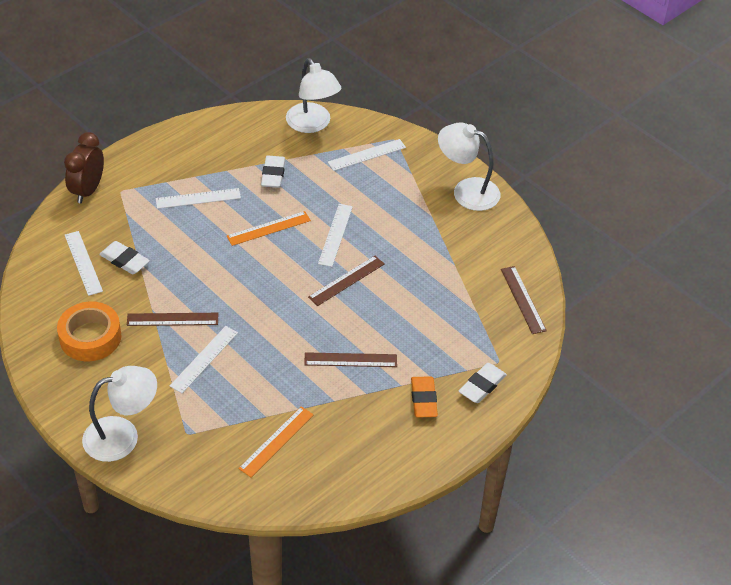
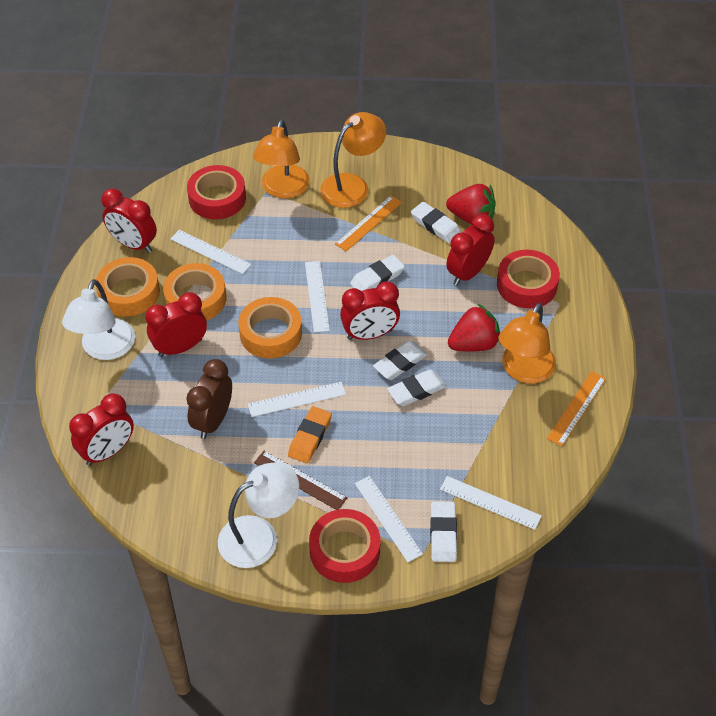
brown ruler: [127,313,218,326] [304,352,397,367] [308,256,384,306] [501,266,547,334] = 4 -> [254,451,347,510] = 1
orange lamp: none = 0 -> [253,119,310,199] [320,112,386,208] [499,303,556,384] = 3
orange tape: [57,302,121,361] = 1 -> [96,257,160,316] [163,263,227,321] [238,297,302,359] = 3
red clock: none = 0 -> [69,393,134,466] [101,189,157,253] [145,292,207,357] [340,282,400,340] [446,214,495,286] = 5
red strawberry: none = 0 -> [446,184,496,225] [448,304,501,352] = 2
red tape: none = 0 -> [187,165,246,219] [309,509,380,583] [497,250,560,308] = 3
white eraser: [99,241,150,274] [261,156,286,188] [459,363,507,403] = 3 -> [350,255,405,291] [373,340,428,380] [387,369,446,406] [411,202,461,243] [430,501,457,562] = 5
white lamp: [82,366,157,462] [286,58,341,133] [438,123,500,211] = 3 -> [62,279,135,360] [218,462,299,568] = 2

